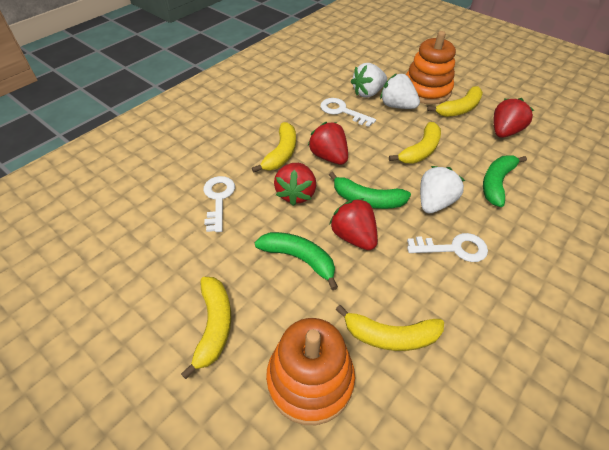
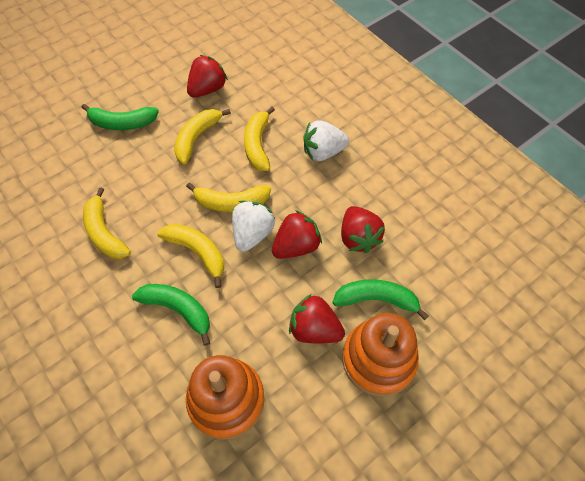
white key: [203,176,235,232] [320,98,376,127] [407,233,488,262] = 3 -> none = 0
white strawberry: [351,63,387,98] [380,74,420,109] [420,166,465,213] = 3 -> [232,201,275,252] [303,121,349,161] = 2

